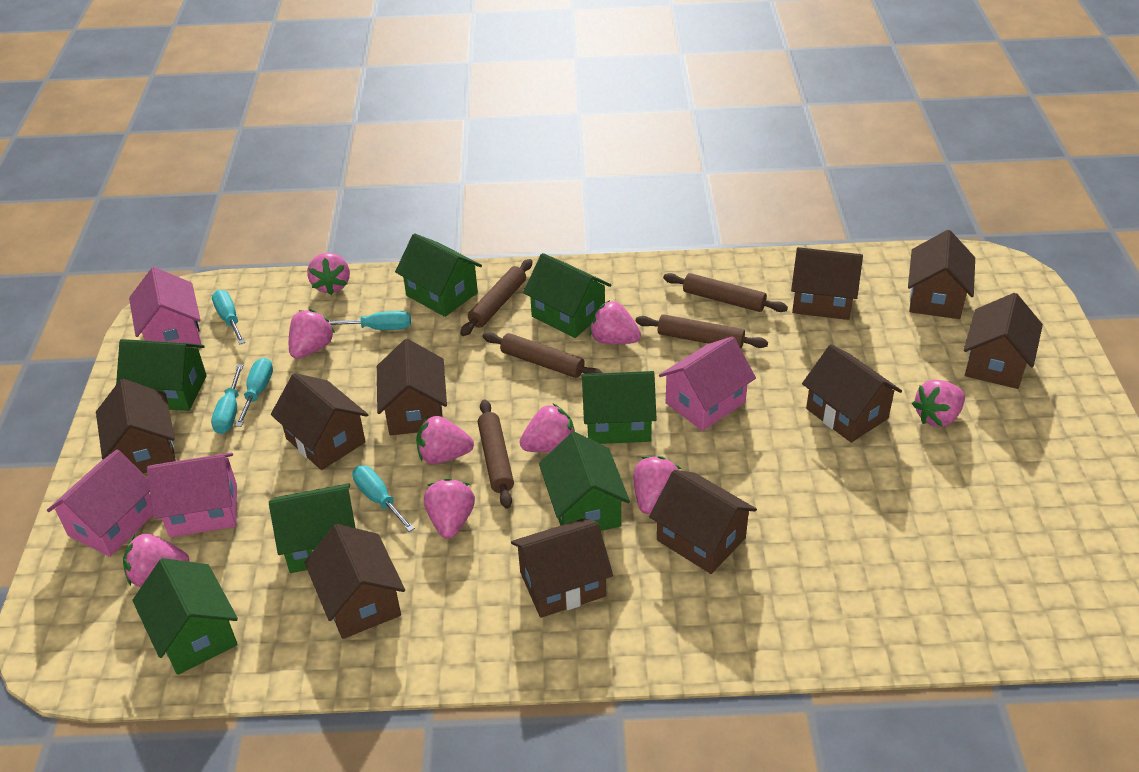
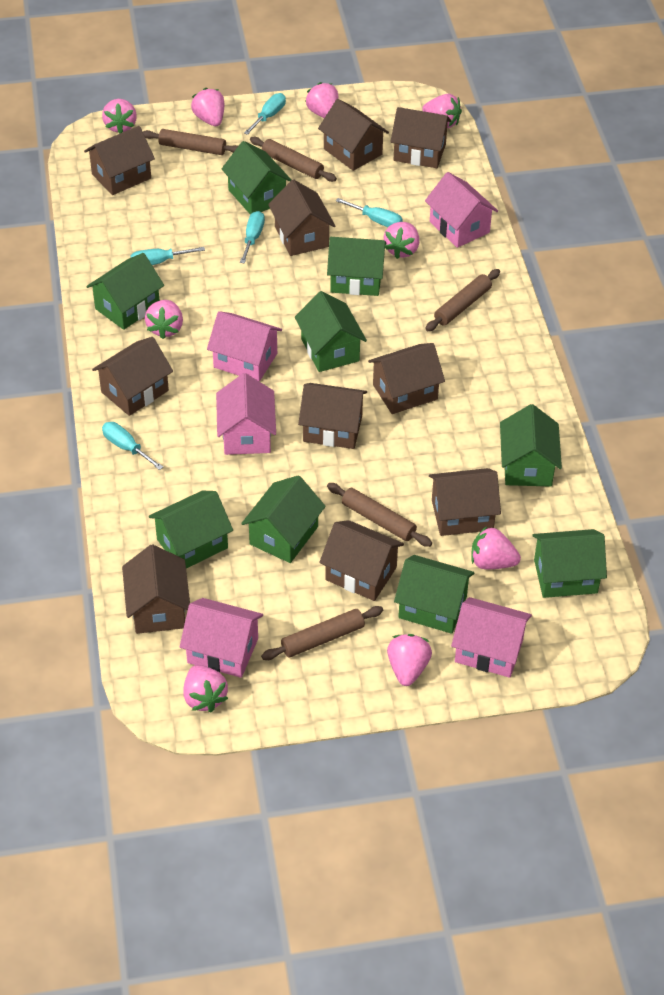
green house: [116,339,207,411] [132,558,238,675] [269,483,356,573] [395,233,482,317] [523,253,612,338] [539,432,630,531] [581,371,657,444] = 7 -> [86,253,164,330] [149,491,233,568] [222,141,291,215] [241,475,326,563] [295,291,367,372] [327,237,386,296] [394,555,474,634] [500,404,562,487] [533,529,607,598] = 9
pink house: [47,450,153,557] [129,267,201,348] [147,453,237,537] [659,337,756,431] = 4 -> [180,598,263,678] [207,311,282,382] [216,373,276,455] [425,172,498,248] [451,597,532,678] = 5

